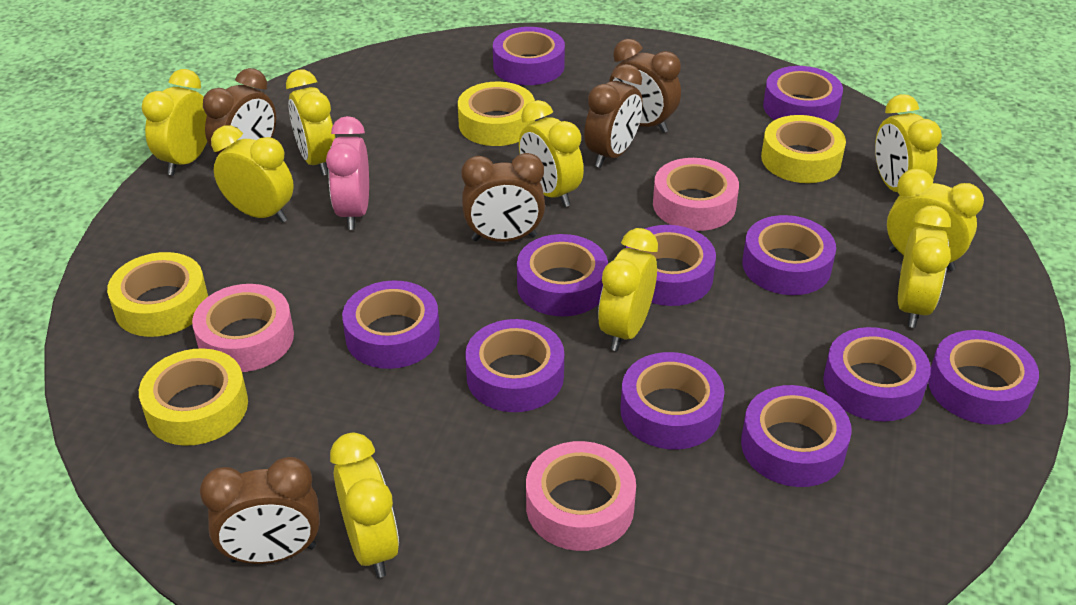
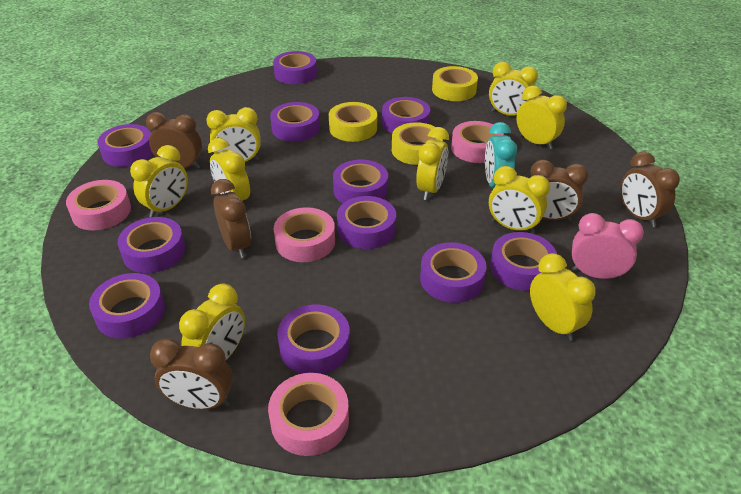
pink tape: [192,284,294,372] [526,441,636,551] [653,158,739,231] = 3 -> [66,180,131,230] [268,373,349,456] [274,207,335,262] [451,121,504,163] = 4
turquoise clock: none = 0 -> [485,122,517,188] = 1
yellow tape: [107,252,208,337] [139,348,248,446] [458,82,535,146] [761,115,846,183] = 4 -> [329,102,377,142] [392,122,443,165] [432,66,478,101] = 3

